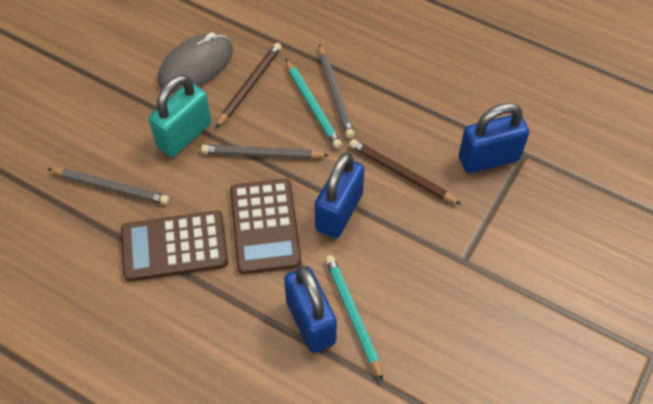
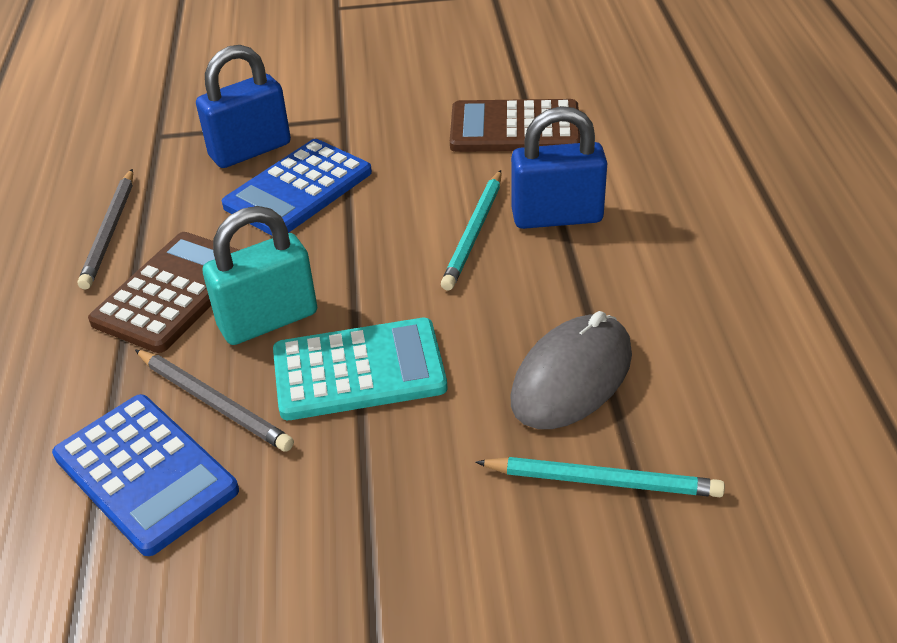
blue calculator: none = 0 -> [52,394,239,556] [222,139,372,236] = 2
blue padlock: [284,265,337,353] [315,152,365,238] [459,103,529,173] = 3 -> [196,45,291,168] [511,106,607,229] = 2
brown pencil: [216,43,282,128] [349,139,461,204] = 2 -> none = 0
grey pencil: [47,168,169,205] [201,145,329,159] [319,44,355,138] = 3 -> [78,169,133,290] [135,349,294,452] = 2
turquoise calculator: none = 0 -> [273,318,447,420] = 1

